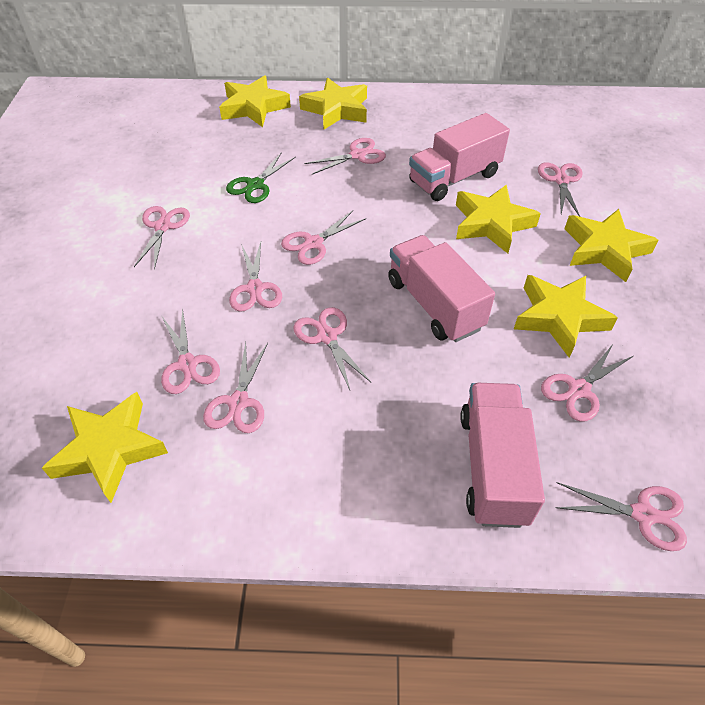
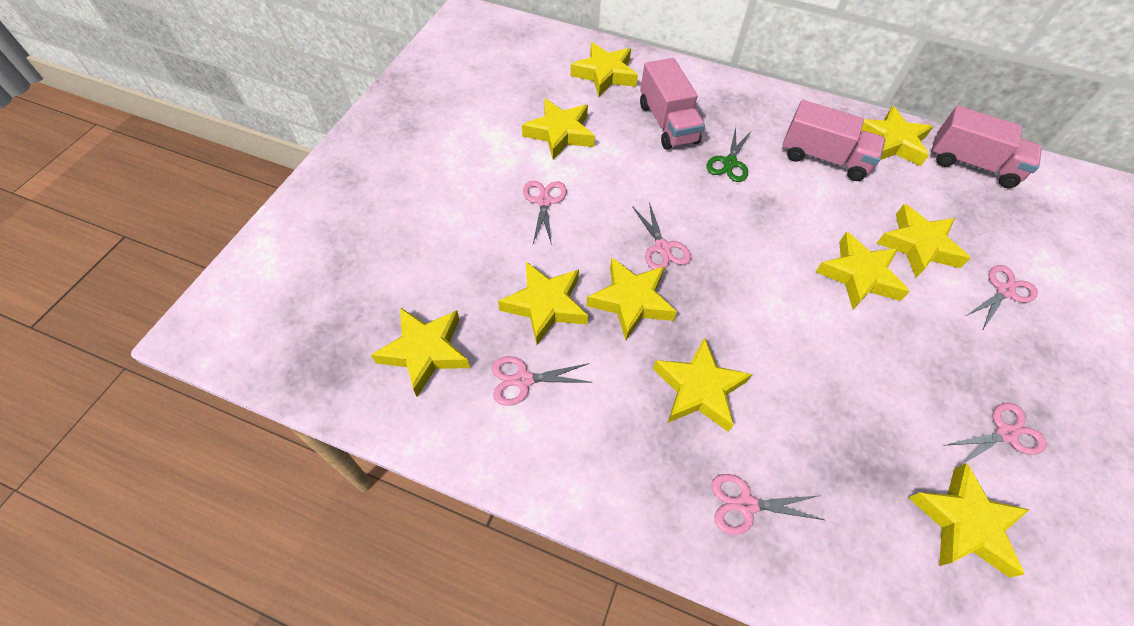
pink scissors: [134,206,190,270] [161,308,220,394] [203,342,268,433] [229,242,282,312] [281,210,366,265] [293,307,371,390] [304,138,386,175] [538,162,583,217] [541,343,633,422] [555,482,687,551] = 10 -> [492,356,593,406] [523,181,567,245] [632,202,691,270] [711,474,824,535] [943,403,1047,467] [966,265,1038,329] = 6
yellow star: [42,392,168,503] [219,75,291,127] [299,78,367,129] [456,185,541,254] [514,275,618,358] [564,209,659,282] = 6 -> [371,307,470,397] [498,262,588,345] [522,99,595,160] [570,42,638,96] [586,258,677,341] [653,337,752,432] [816,232,910,310] [861,106,933,166] [876,204,970,278] [908,463,1029,578] = 10

